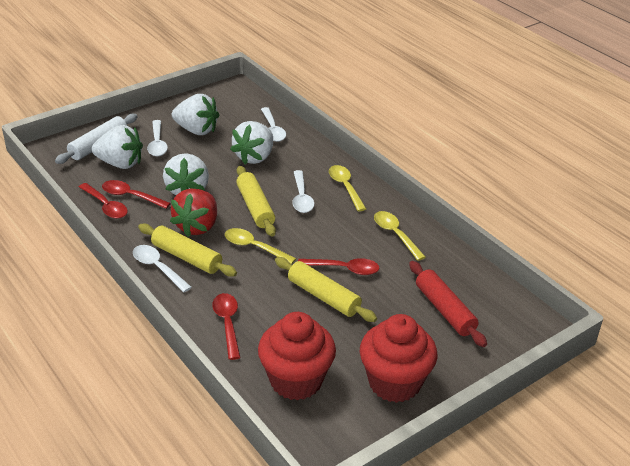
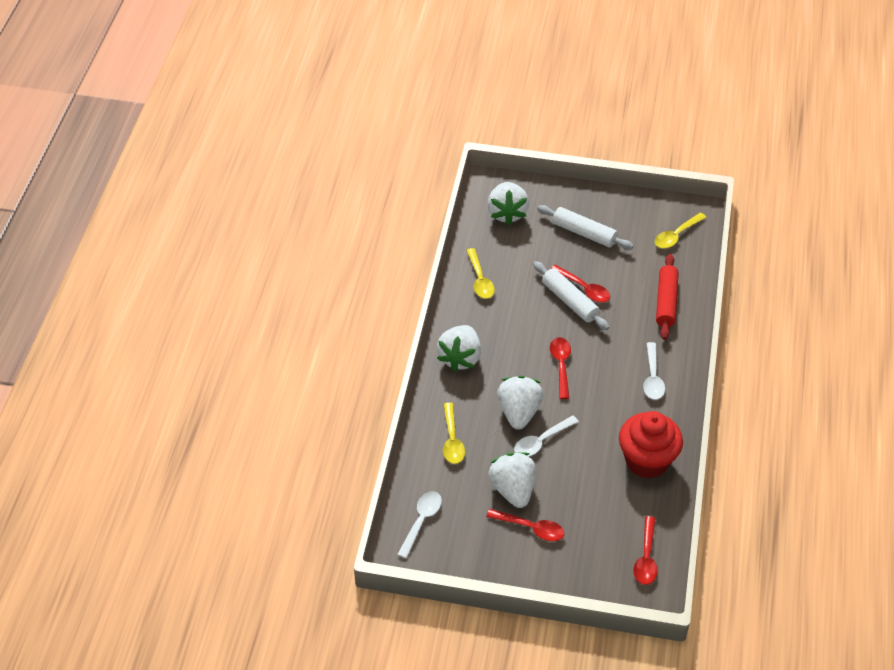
red cupcake: [258,312,336,400] [360,314,437,403] = 2 -> [619,411,683,479] = 1
red strawberry: [170,188,217,237] = 1 -> none = 0
white rolling pin: [55,114,138,164] = 1 -> [533,261,609,330] [537,205,634,249] = 2
white spoon: [133,245,192,292] [147,120,168,156] [261,107,286,142] [292,170,314,213] = 4 -> [397,491,442,558] [514,415,579,457] [643,342,665,400] = 3
yellow rolling pin: [138,223,237,277] [236,166,276,237] [275,257,377,322] = 3 -> none = 0

